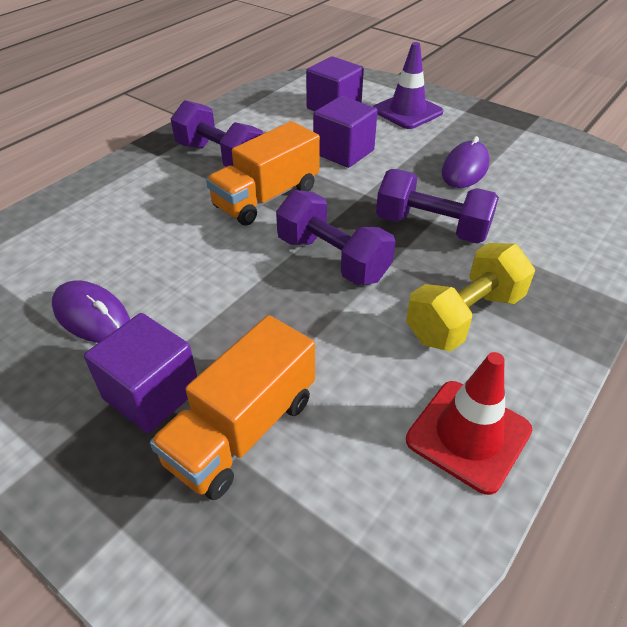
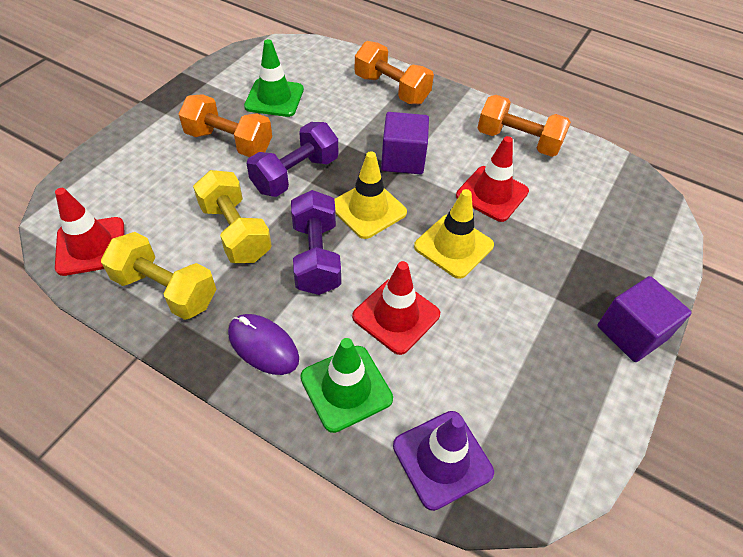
green traffic cone: none = 0 -> [244,39,304,117] [300,338,393,433] = 2
orange dumbbell: none = 0 -> [179,94,272,157] [355,41,434,104] [478,95,571,157] = 3
orange truck: [150,315,315,500] [206,121,320,226] = 2 -> none = 0
purple cube: [84,313,197,433] [306,56,364,111] [313,96,378,168] = 3 -> [381,112,429,174] [597,276,692,362] = 2
purple dumbbell: [171,100,263,167] [276,190,396,285] [376,169,499,243] = 3 -> [246,122,338,197] [291,190,341,295] = 2
purple mouse: [52,280,130,343] [442,136,490,188] = 2 -> [228,314,299,375] = 1
red traffic cone: [406,352,532,495] = 1 -> [55,188,124,276] [352,261,440,355] [456,136,529,222] = 3
yellow dumbbell: [406,243,535,351] = 1 -> [101,232,216,320] [193,170,272,263] = 2
yellow traffic cone: none = 0 -> [334,151,407,239] [414,189,494,279] = 2

